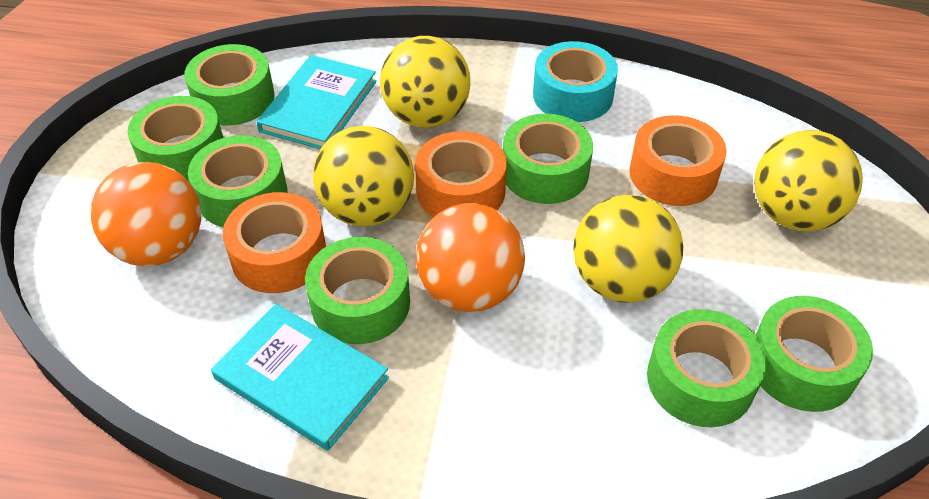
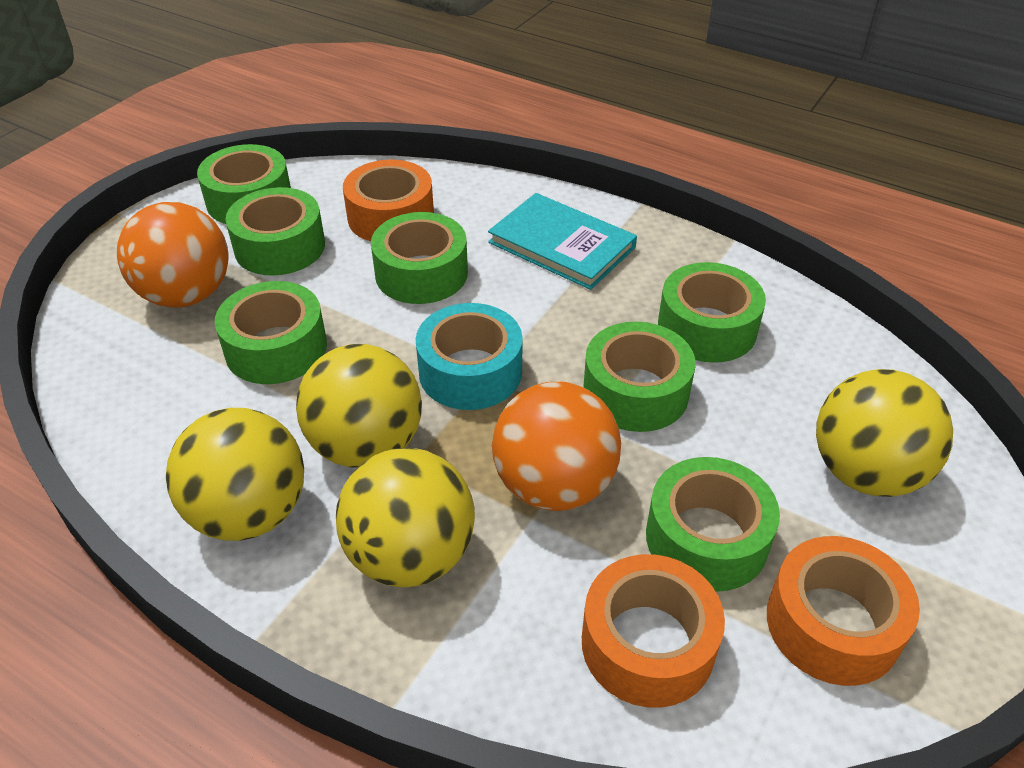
turquoise book: [211,304,389,451] [256,55,377,149] = 2 -> [488,193,637,290] = 1

